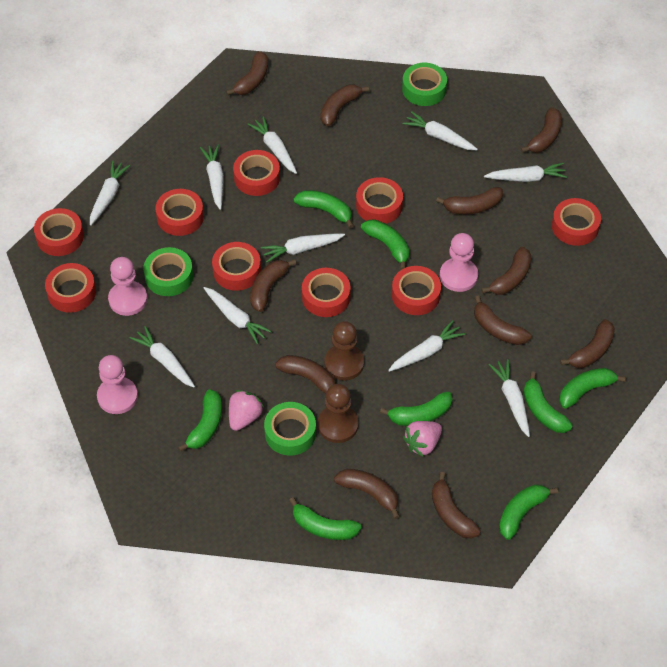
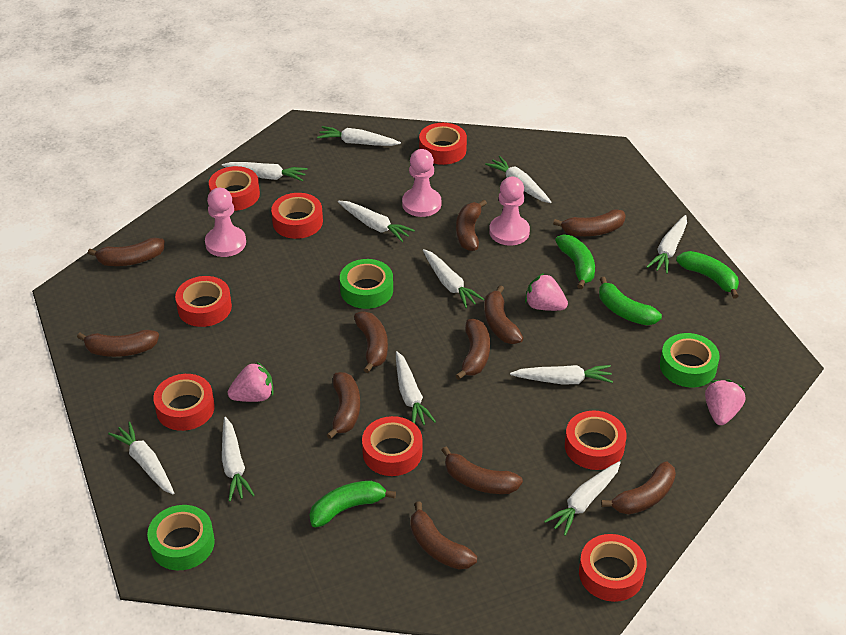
brown pawn: [318,384,358,443] [324,321,364,381] = 2 -> none = 0
green banana: [178,389,222,452] [289,497,362,540] [293,190,354,228] [361,219,409,270] [380,392,452,426] [499,484,558,540] [524,371,573,433] [559,368,626,409] = 8 -> [309,481,396,527] [555,234,595,289] [599,277,662,325] [676,251,739,299] = 4
pink strawberry: [229,390,264,431] [403,421,442,457] = 2 -> [228,361,273,402] [525,273,568,311] [705,379,745,425] = 3
red tape: [34,208,84,256] [45,263,96,313] [155,189,204,236] [212,242,261,291] [233,150,280,196] [302,268,351,317] [356,177,403,224] [392,266,441,315] [552,198,601,246] = 9 -> [153,374,215,431] [175,276,232,327] [209,166,260,211] [271,193,323,239] [362,416,422,476] [419,123,467,165] [565,411,627,470] [579,534,646,602] = 8
white carrot: [90,161,130,226] [130,326,195,388] [200,145,224,210] [204,287,272,344] [247,116,297,174] [261,233,345,263] [388,320,465,372] [403,111,478,150] [484,163,567,182] [489,359,530,437] = 10 -> [108,422,174,494] [222,162,308,181] [222,417,255,501] [317,126,401,146] [338,201,415,242] [396,351,436,425] [423,249,484,308] [485,156,552,203] [510,365,613,384] [544,461,621,536] [647,215,687,274] = 11

